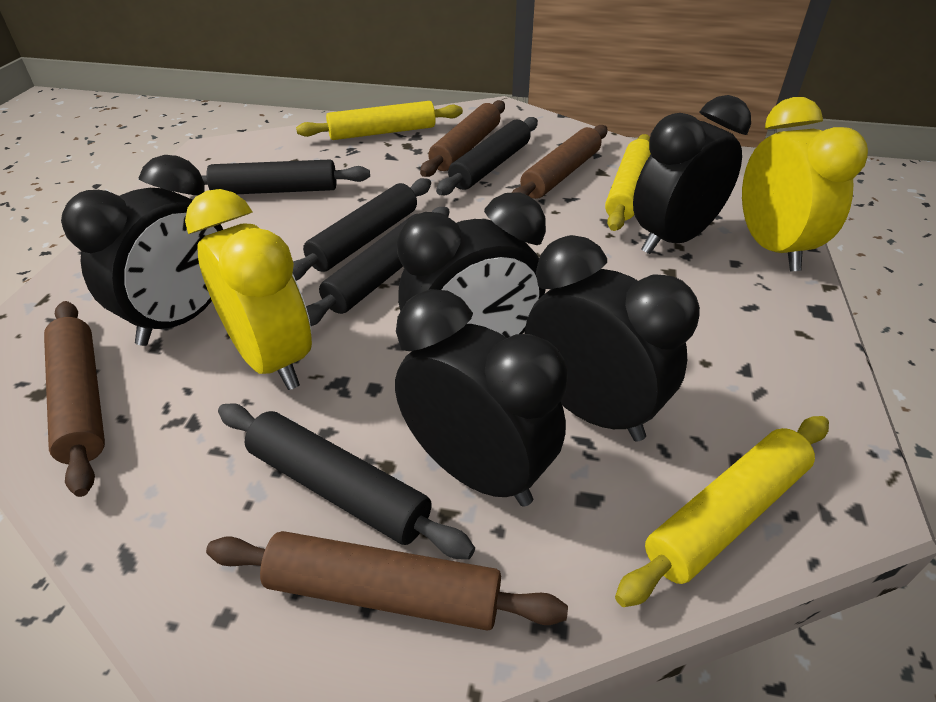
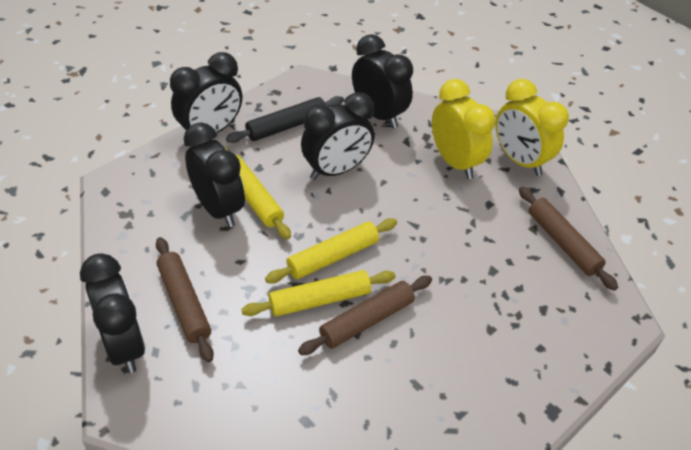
black rolling pin: [201,160,370,194] [218,403,475,559] [293,178,431,281] [306,207,450,326] [436,117,538,195] = 5 -> [226,96,344,143] = 1
brown rolling pin: [44,301,105,497] [206,531,568,631] [420,100,505,177] [512,125,607,199] = 4 -> [156,237,214,362] [298,276,432,355] [519,187,618,291] = 3

